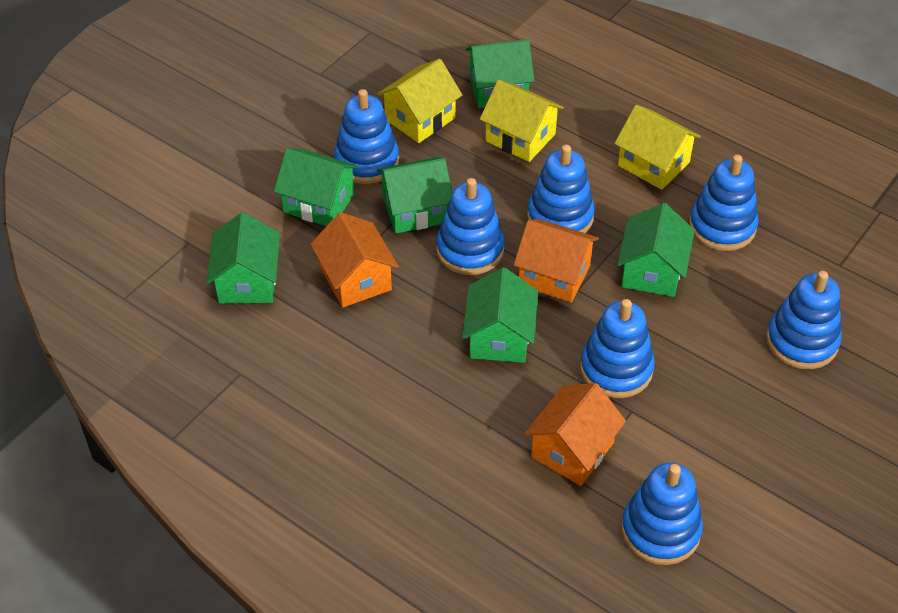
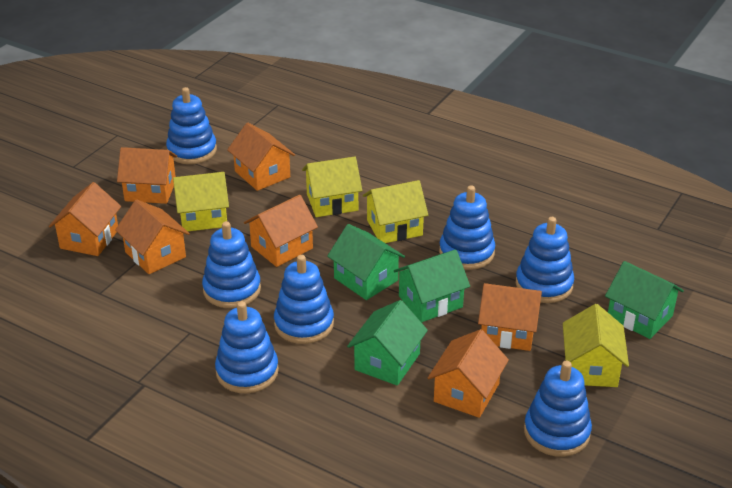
green house: [206,212,280,304] [274,148,359,226] [377,157,452,233] [462,267,538,363] [465,39,535,108] [617,203,695,297] = 6 -> [327,224,405,300] [347,300,428,386] [394,250,470,322] [605,261,684,339] = 4
orange house: [310,212,399,308] [514,219,599,303] [524,383,626,486] = 3 -> [49,182,121,256] [115,200,190,274] [117,147,177,204] [227,123,295,191] [244,195,318,267] [428,329,509,418] [478,283,542,351] = 7
yellow house: [377,59,462,143] [480,80,564,162] [614,105,701,190] = 3 -> [173,172,229,231] [302,157,362,217] [363,180,428,243] [563,304,629,387] = 4

